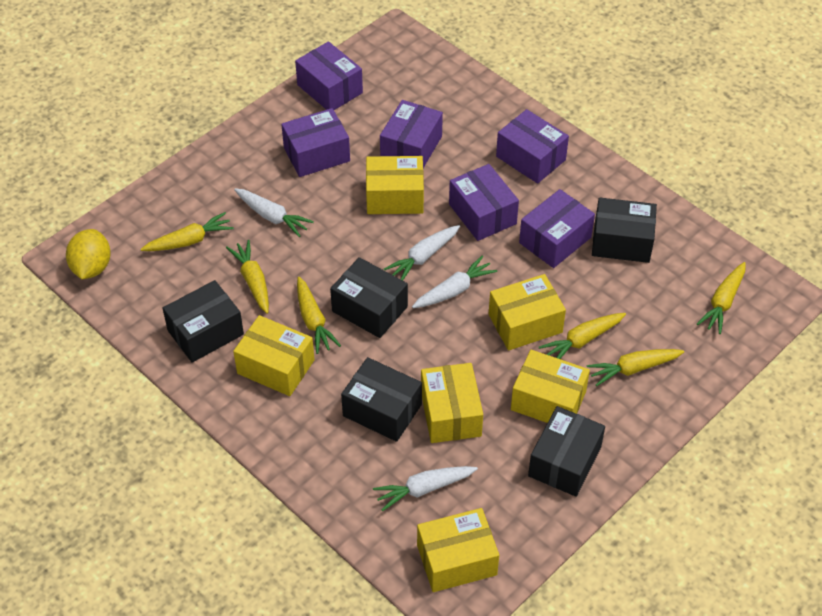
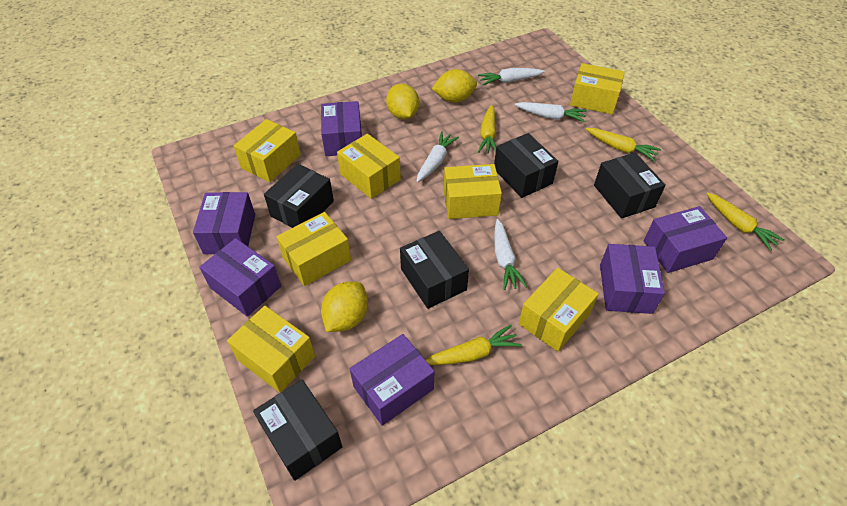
yellow box: [233,315,315,396] [366,156,424,214] [417,508,499,592] [421,363,483,443] [489,274,566,350] [511,350,590,423] = 6 -> [227,306,315,393] [234,119,301,182] [276,212,351,286] [337,134,401,199] [444,164,502,219] [519,268,599,352] [570,63,625,114] = 7
yellow carrot: [141,212,234,251] [226,240,269,314] [297,277,341,354] [539,313,626,359] [587,349,684,386] [697,262,746,334] = 6 -> [426,325,522,365] [478,105,496,153] [586,128,661,161] [706,192,784,251] = 4
yellow lemon: [66,229,111,279] = 1 -> [321,282,368,332] [386,84,419,120] [432,69,477,103] = 3

